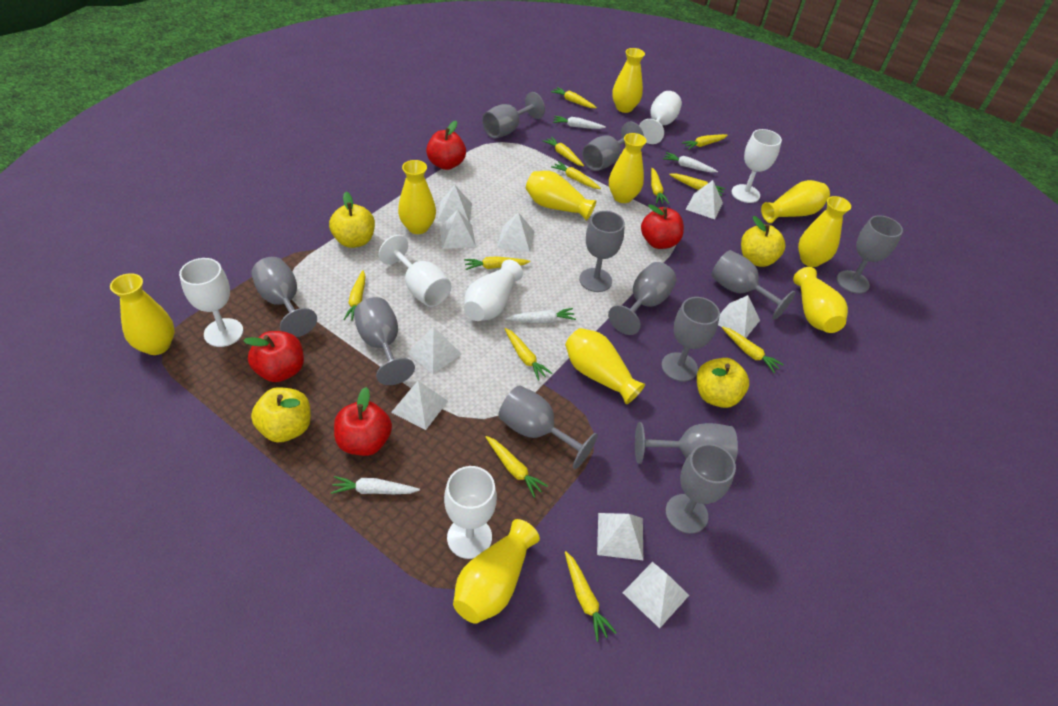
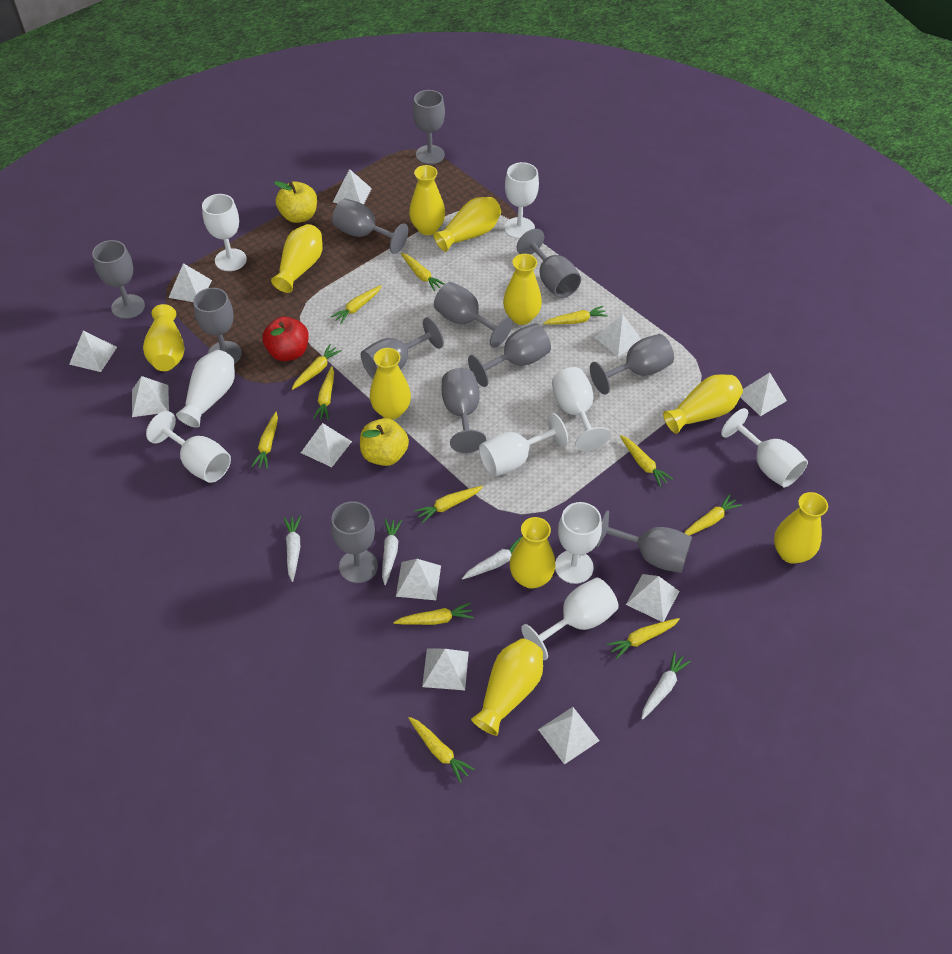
red apple: [243,331,304,382] [334,387,392,456] [426,121,466,170] [641,204,684,249] = 4 -> [262,316,309,361] = 1
white goblet: [179,258,243,347] [378,235,452,307] [444,466,497,559] [639,91,682,144] [731,129,782,203] = 5 -> [146,411,231,483] [202,194,247,271] [479,413,568,477] [504,162,539,239] [521,578,619,660] [552,367,610,451] [555,502,602,584] [721,408,808,487] = 8
white pyramid: [391,381,448,430] [407,326,461,374] [437,185,472,223] [440,209,476,249] [497,212,535,253] [597,513,643,560] [622,562,689,629] [685,180,723,219] [718,295,760,338] = 9 -> [69,331,117,372] [132,376,169,417] [169,263,212,302] [301,423,352,467] [333,169,372,205] [396,559,441,600] [422,648,469,690] [538,707,600,765] [594,314,641,357] [626,574,679,622] [741,373,787,416] = 11
yellow apple: [251,387,311,442] [329,192,375,248] [697,358,749,408] [741,216,785,267] = 4 -> [274,181,317,223] [360,418,409,466] = 2

